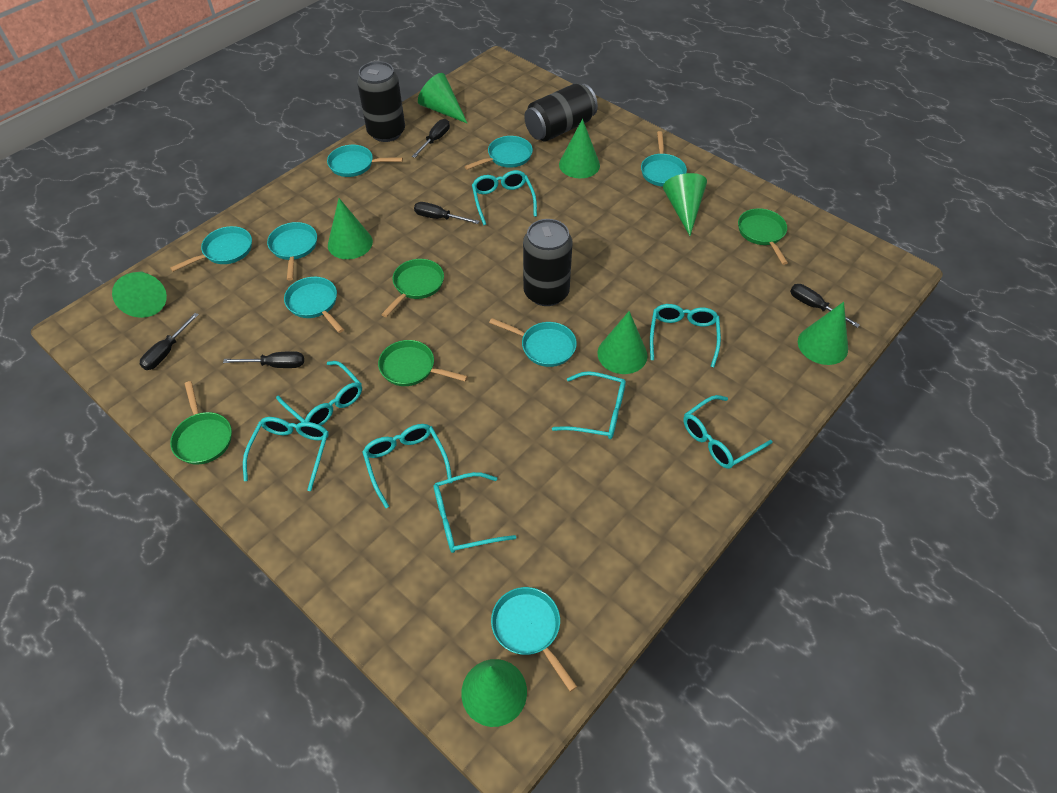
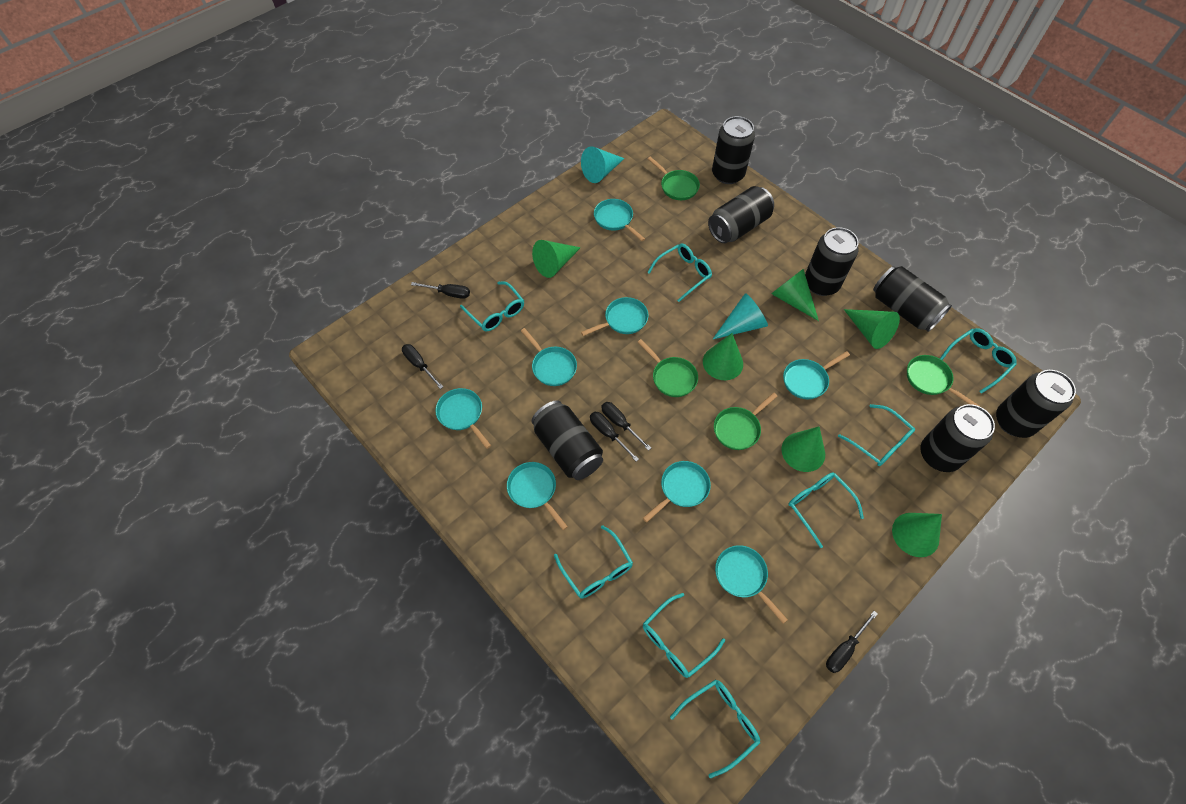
black can: [357,61,405,142] [523,219,573,306] [524,83,598,142] = 3 -> [532,400,603,480] [708,186,774,243] [712,116,755,184] [805,227,859,296] [873,266,952,332] [920,404,995,472] [996,370,1076,438] = 7
green cone: [112,271,167,318] [328,198,373,259] [418,73,467,123] [461,659,527,727] [559,119,600,178] [597,311,648,374] [663,173,707,236] [798,302,848,365] = 8 -> [532,240,581,278] [703,333,743,380] [771,269,819,321] [781,426,825,472] [844,309,900,349] [892,513,942,557] = 6
turquoise cone: none = 0 -> [581,146,625,183] [713,293,768,339] = 2

